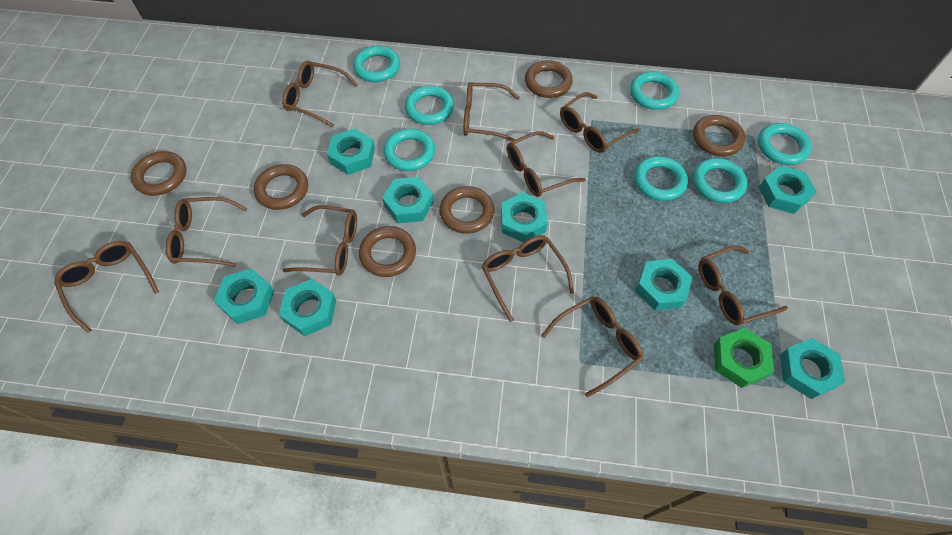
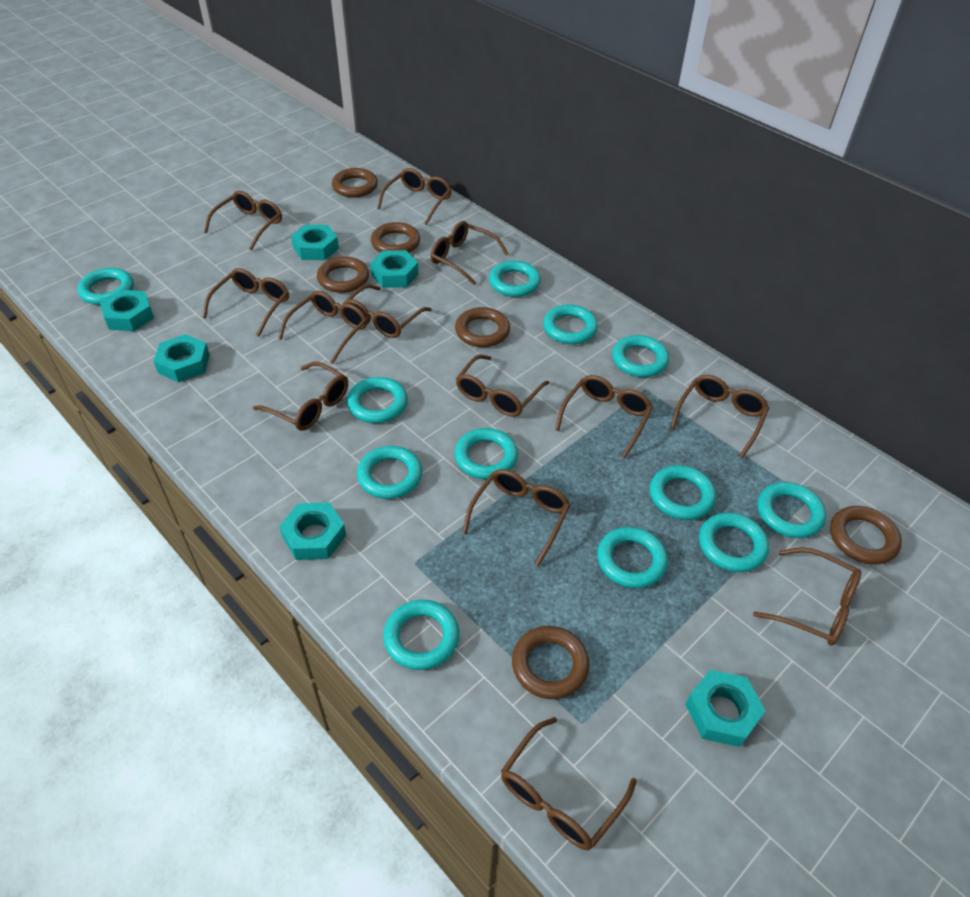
brown glasses: [54,241,159,333] [166,197,247,267] [282,61,358,127] [283,205,357,276] [464,82,520,142] [481,235,574,322] [507,131,586,197] [541,296,643,397] [560,92,639,153] [698,246,788,325] = 10 -> [202,268,289,336] [204,191,282,251] [253,362,348,431] [278,291,367,364] [343,284,431,338] [377,168,452,225] [430,221,509,285] [456,354,549,417] [462,469,570,567] [501,717,637,850] [555,375,653,459] [670,375,769,458] [753,547,861,646] = 13
green nut: [714,328,774,388] = 1 -> none = 0
turquoise nut: [214,268,274,324] [279,279,336,336] [327,128,375,175] [382,177,434,223] [501,192,548,242] [635,259,693,311] [759,165,816,214] [780,338,845,399] = 8 -> [100,290,154,331] [153,334,210,382] [279,502,346,560] [291,225,339,260] [370,250,419,288] [685,670,765,747] = 6
turquoise ring: [353,46,400,82] [383,129,435,171] [405,86,454,125] [630,71,679,110] [634,156,688,201] [693,158,748,203] [758,123,812,165] = 7 -> [78,268,134,305] [347,377,408,423] [357,446,422,499] [383,600,459,670] [455,428,518,479] [489,261,541,297] [543,305,598,344] [597,527,668,588] [612,335,669,377] [650,465,716,520] [699,512,769,572] [758,482,826,538] = 12

